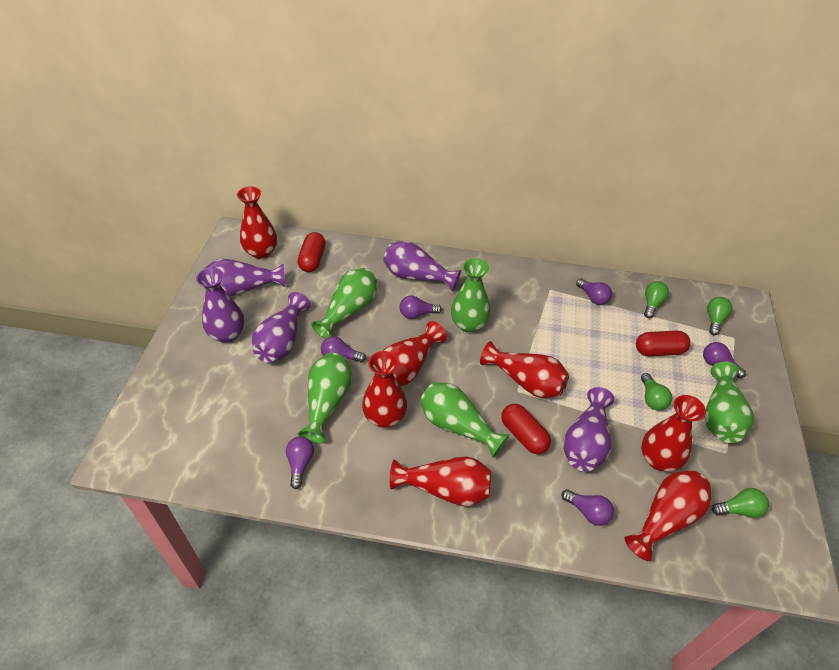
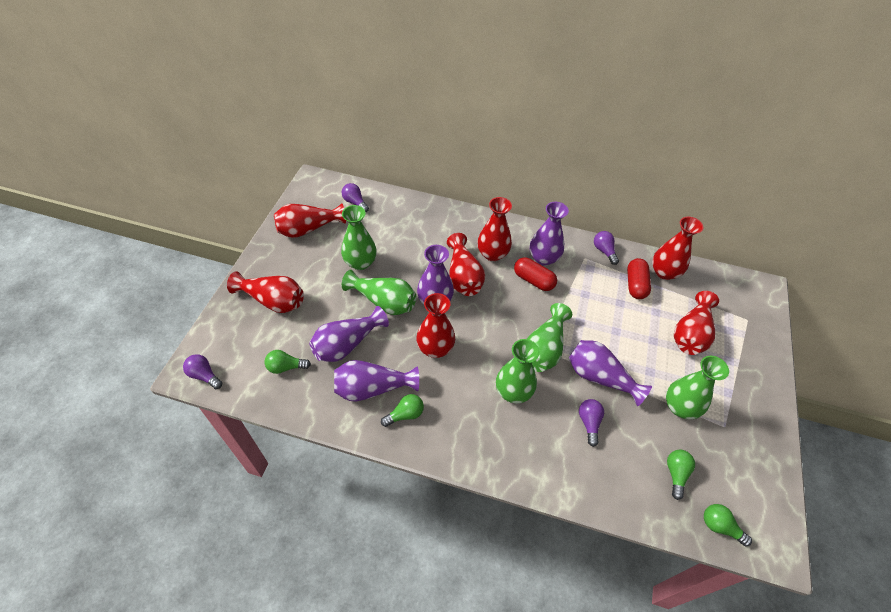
purple light bulb: [286,436,314,489] [321,336,366,362] [399,296,442,319] [561,489,614,526] [576,278,612,305] [703,342,746,378] = 6 -> [183,354,222,389] [342,183,369,212] [579,399,604,447] [594,231,619,265] = 4
red capsule: [297,232,326,272] [501,404,551,454] [636,330,691,356] = 3 -> [514,257,557,291] [627,258,651,299] = 2

